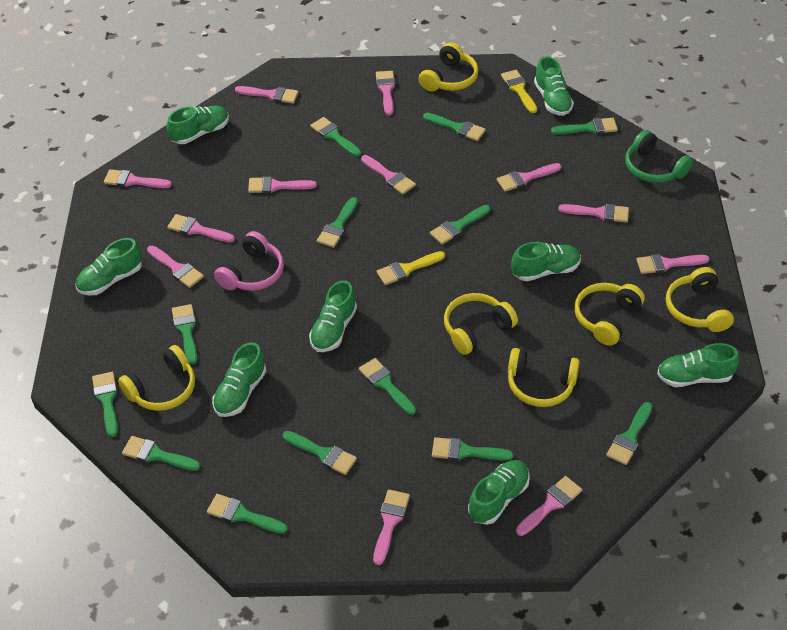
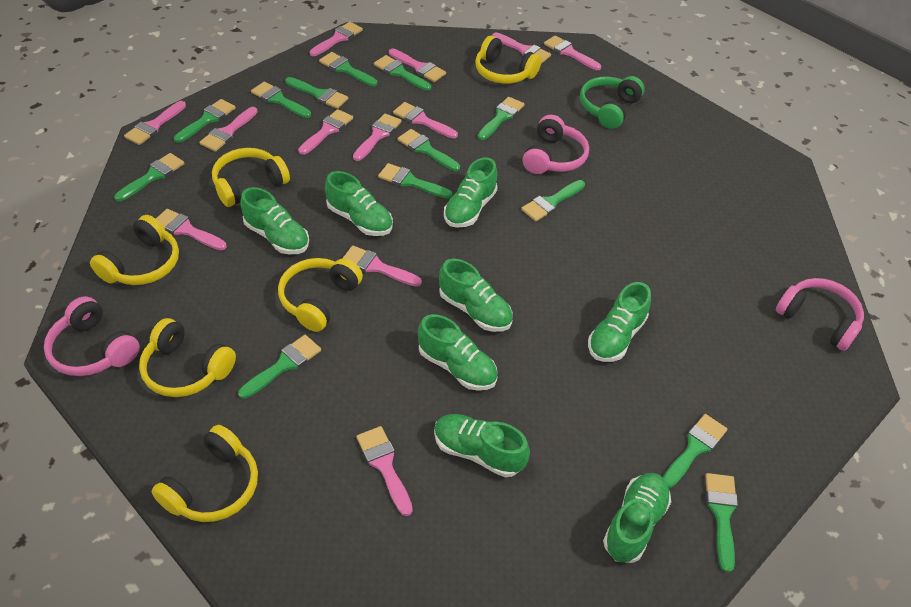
pink headphones: [214,231,284,291] = 1 -> [44,296,140,376] [523,115,589,174] [776,278,864,351] = 3
yellow brush: [376,251,445,285] [501,70,537,113] = 2 -> none = 0

